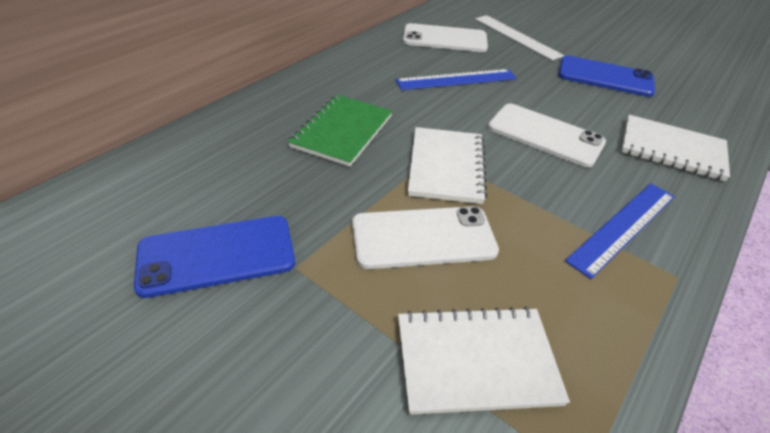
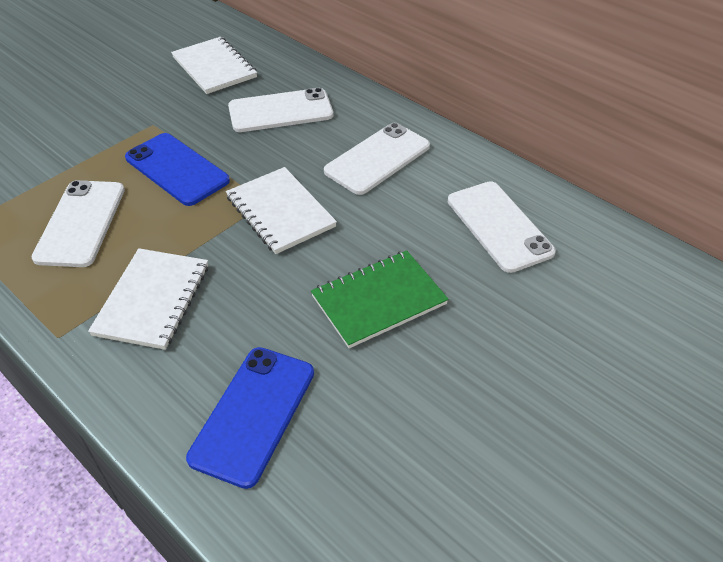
blue ruler: [396,69,517,90] [565,183,675,279] = 2 -> none = 0
white phone: [352,206,499,269] [403,23,488,52] [488,104,606,167] = 3 -> [31,180,125,267] [228,88,333,132] [324,123,430,195] [448,181,556,273] = 4
white ruler: [475,15,564,61] = 1 -> none = 0

